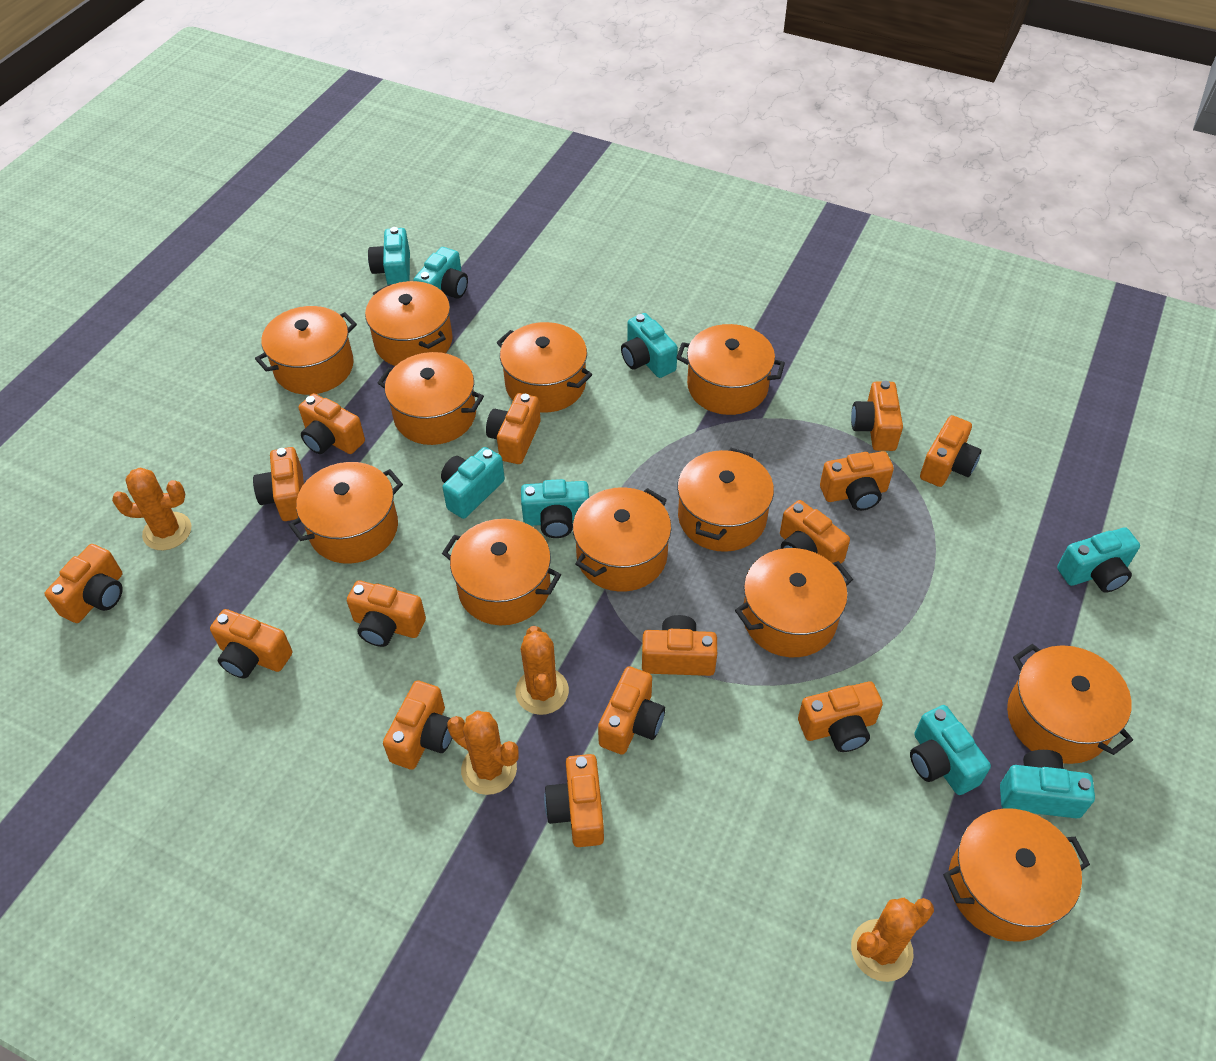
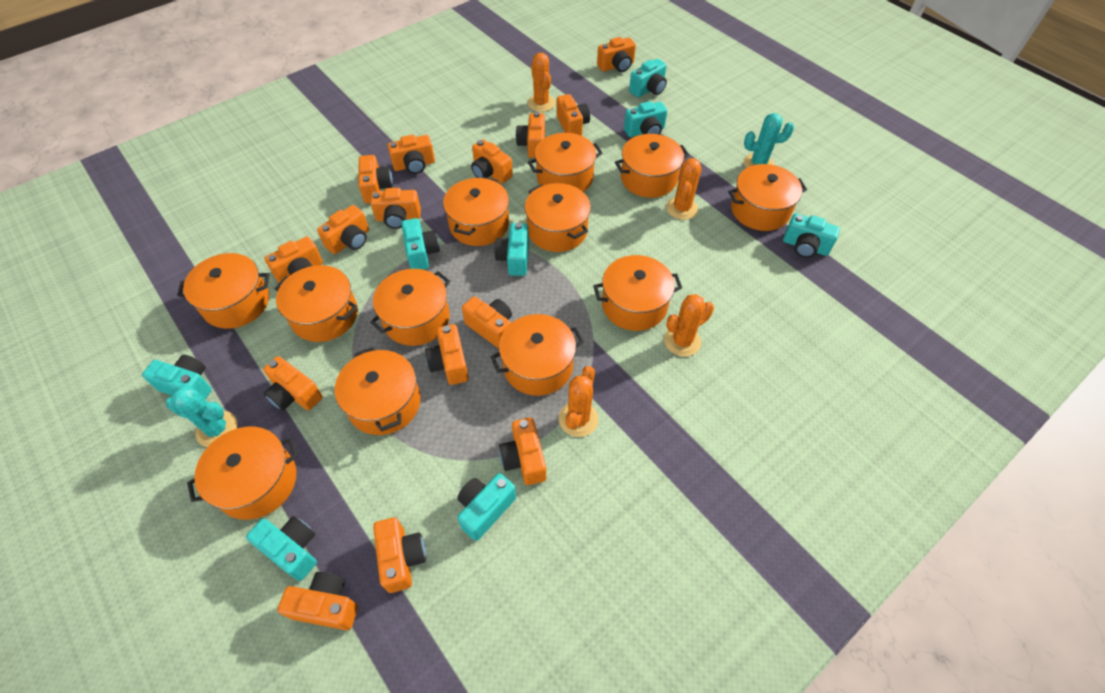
turquoise cactus: none = 0 -> [166,386,238,447] [744,113,794,168] = 2

